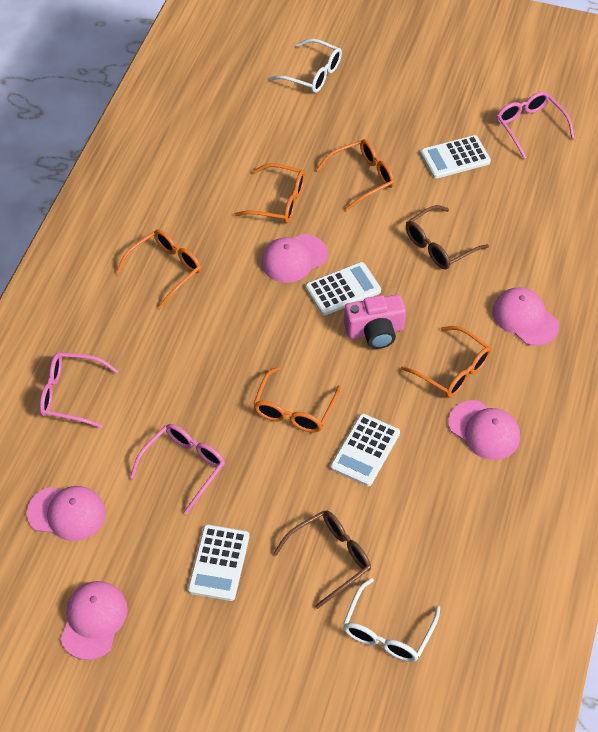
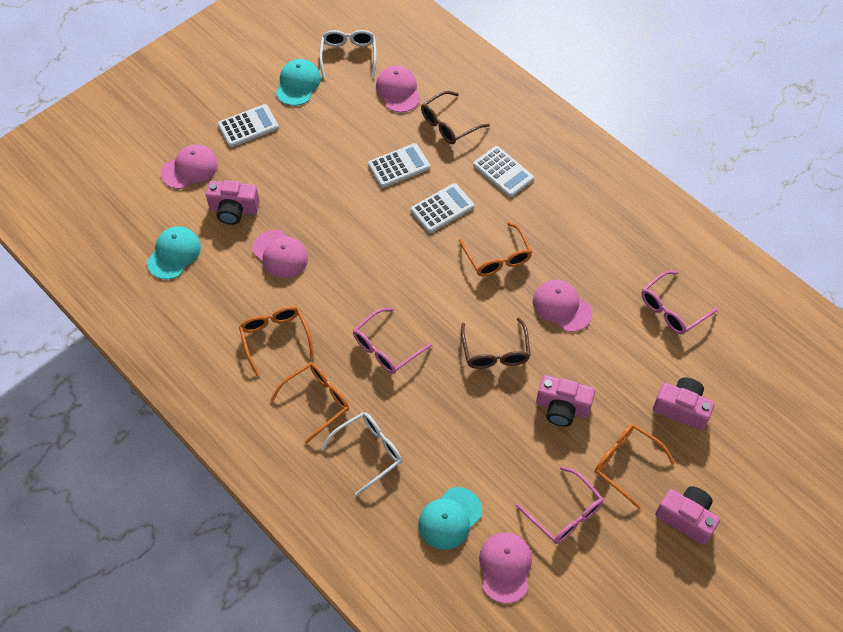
orange glasses: [116,229,201,308] [234,163,305,223] [253,367,341,433] [316,139,394,211] [401,326,491,398] = 5 -> [239,306,314,376] [270,363,349,444] [459,222,532,276] [594,424,675,509] = 4
pink camera: [344,295,406,349] = 1 -> [206,180,260,225] [536,375,595,427] [653,377,714,430] [655,486,720,545] = 4
turquoise cap: none = 0 -> [147,226,201,279] [276,59,321,106] [418,487,482,550] = 3

